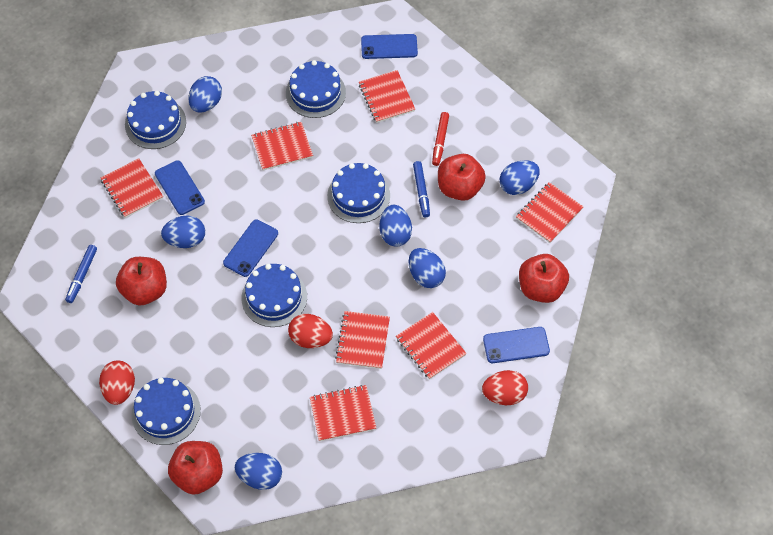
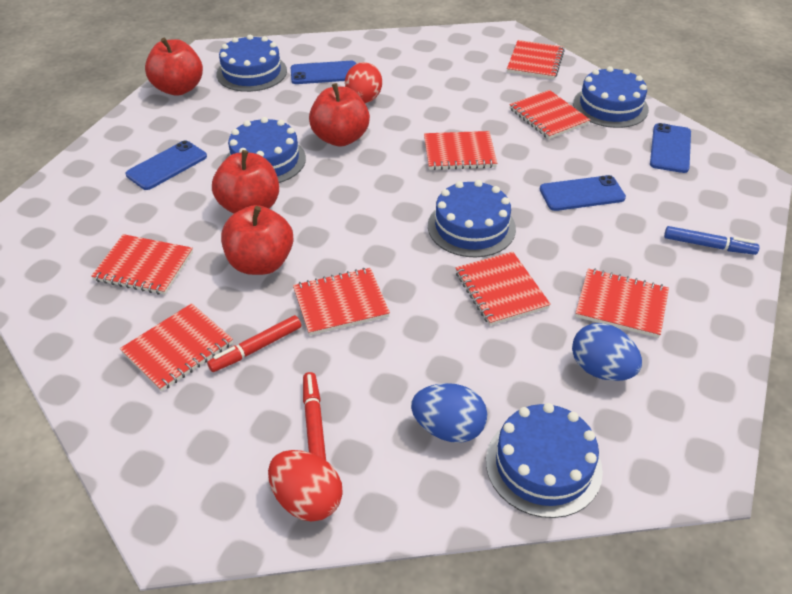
blue egg: [161,215,205,248] [188,76,222,112] [235,453,282,490] [379,205,412,247] [409,248,446,288] [500,160,540,195] = 6 -> [411,383,487,443] [572,323,642,381] = 2
blue marker: [65,245,97,303] [413,161,430,217] = 2 -> [664,226,760,255] = 1
red egg: [99,361,135,405] [288,314,333,348] [482,370,528,405] = 3 -> [268,450,343,521] [345,62,382,103] = 2
red marker: [432,112,449,166] = 1 -> [207,315,301,372] [303,372,326,460] = 2
red notebook: [101,158,163,218] [251,122,313,171] [310,385,376,441] [335,311,390,369] [359,70,415,123] [396,312,467,379] [516,182,584,243] = 7 -> [91,234,193,295] [120,303,233,391] [293,268,390,336] [424,131,497,170] [455,252,551,326] [507,40,565,79] [509,90,590,139] [575,268,669,338] = 8

